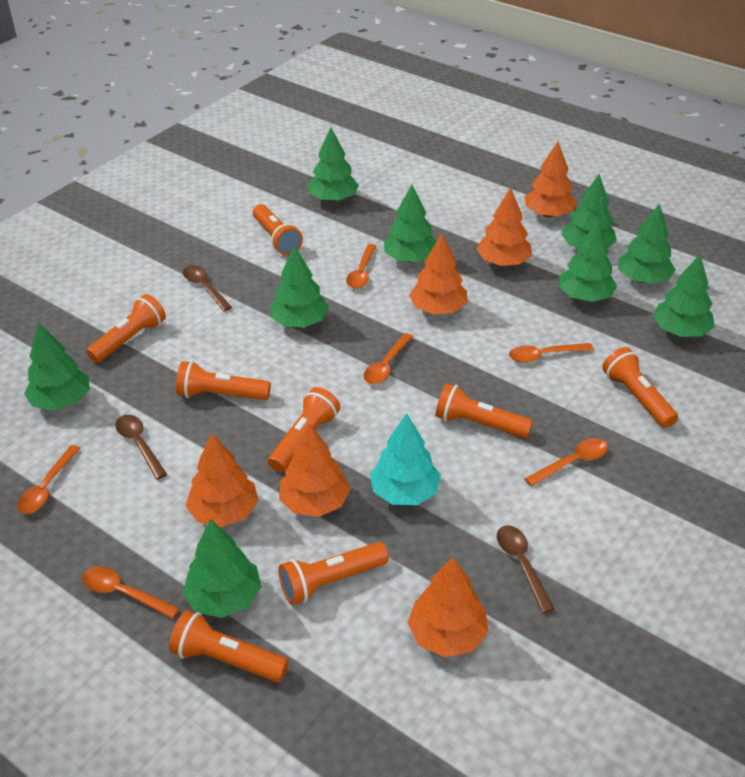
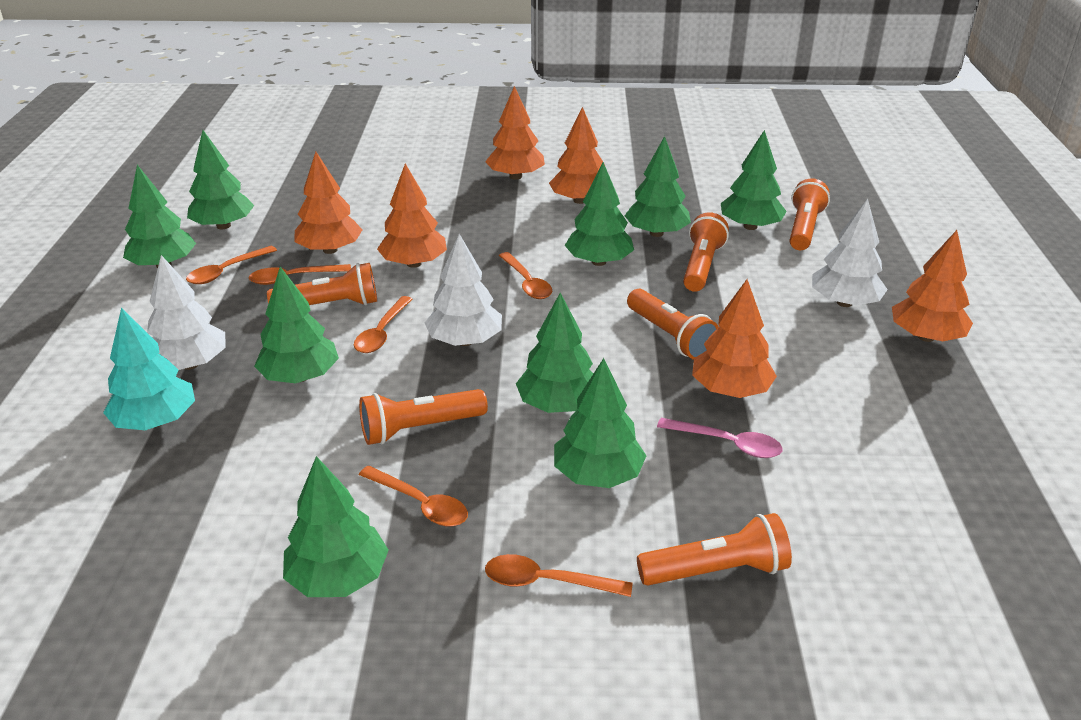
brown spoon: [116,415,167,480] [183,265,232,311] [497,525,555,613] = 3 -> none = 0
orange flashlight: [86,294,166,363] [169,610,289,682] [176,361,271,400] [253,204,303,255] [268,387,340,472] [278,542,389,605] [435,383,533,438] [602,347,678,428] = 8 -> [267,263,377,306] [359,389,488,445] [627,289,719,360] [637,513,792,585] [683,212,729,292] [790,178,830,250] = 6
pink spoon: none = 0 -> [657,418,783,458] = 1
white tree: none = 0 -> [147,255,226,370] [425,234,502,346] [812,199,888,307] = 3

